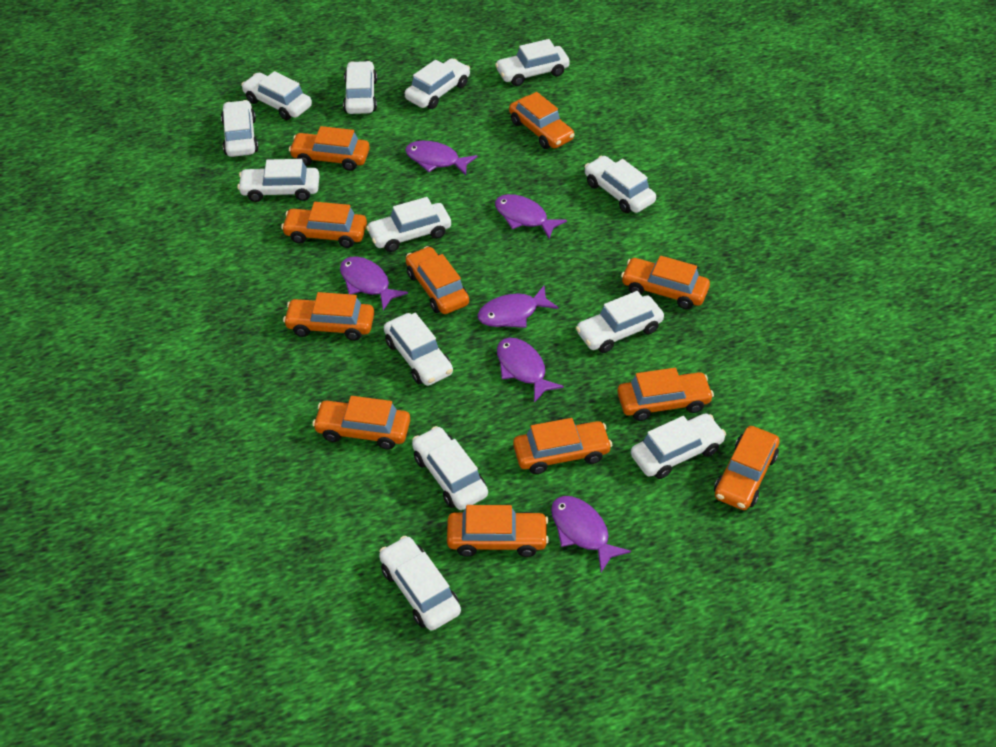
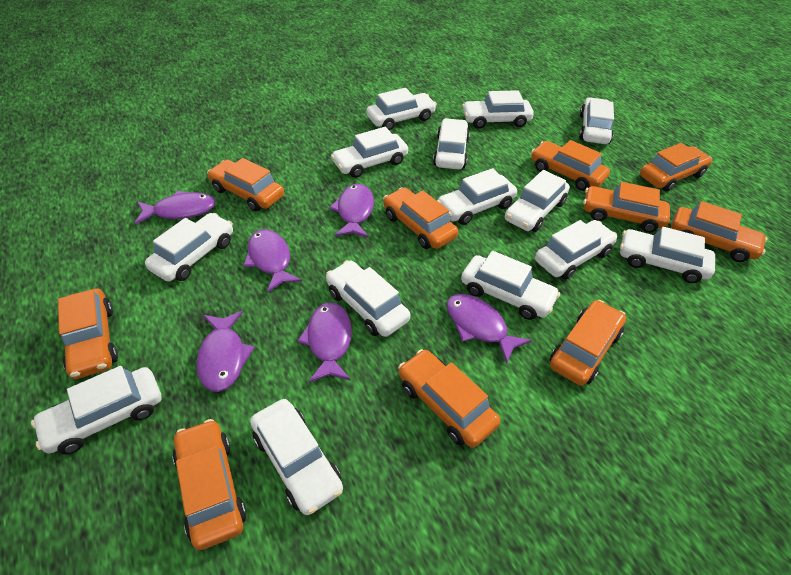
orange car: [281,202,367,248] [283,292,374,341] [289,126,370,171] [312,396,410,450] [406,246,469,314] [447,505,549,557] [509,92,575,149] [513,418,612,474] [617,368,714,421] [621,256,710,309] [714,426,780,510] = 11 -> [58,288,118,379] [173,419,247,550] [207,158,284,211] [383,187,458,249] [398,349,500,448] [531,140,610,191] [550,300,626,386] [583,182,670,233] [640,143,712,192] [671,201,768,262] = 10
white car: [221,100,259,157] [237,159,320,202] [241,71,312,120] [343,61,377,114] [366,197,451,252] [379,536,461,630] [384,313,453,386] [405,58,470,109] [412,426,488,510] [495,39,570,86] [576,291,664,353] [584,156,656,213] [631,413,726,479] = 13 -> [31,366,161,454] [145,213,233,282] [250,399,343,515] [326,260,410,337] [331,127,408,178] [367,88,437,130] [433,118,470,169] [437,168,517,225] [461,251,560,320] [462,90,534,129] [505,170,570,232] [535,220,617,279] [579,97,614,144] [620,227,715,283] = 14

